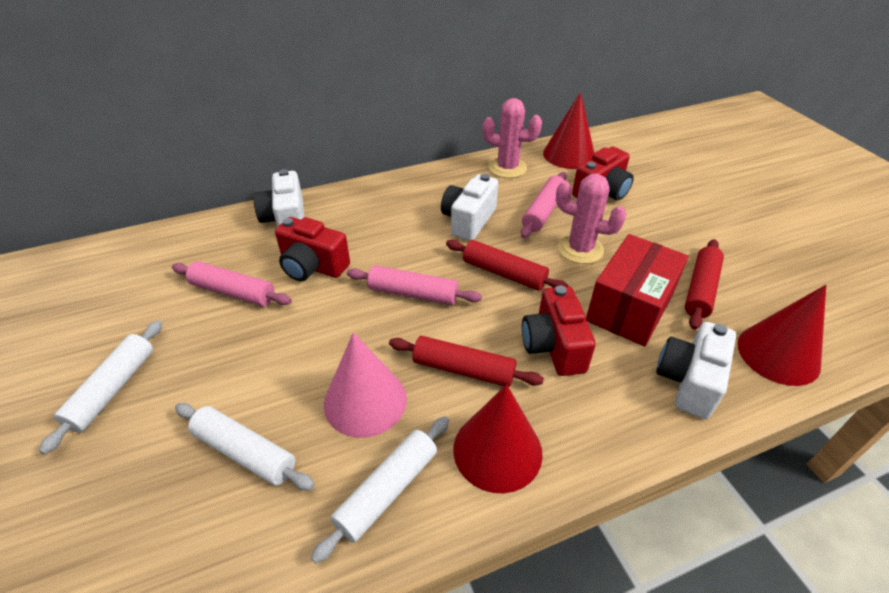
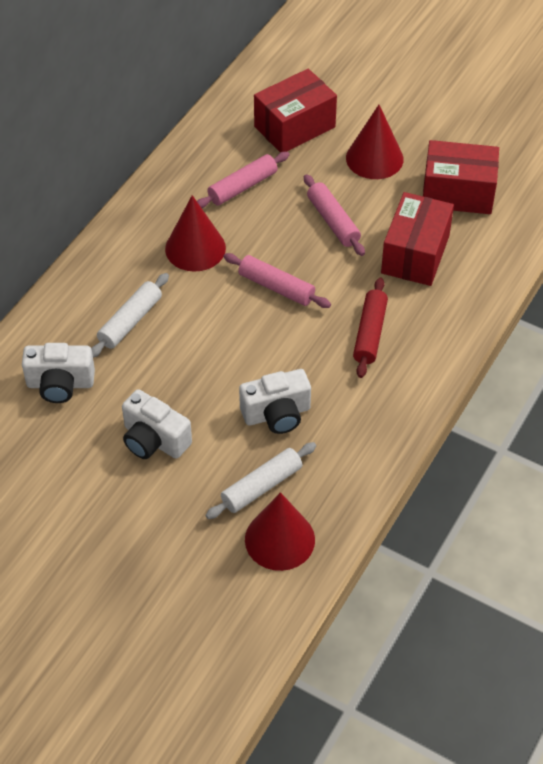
pink cactus: [482,98,542,178] [556,174,627,264] = 2 -> none = 0
pink cone: [324,332,407,438] = 1 -> none = 0
red box: [586,234,689,347] = 1 -> [254,69,337,153] [381,192,454,286] [423,140,499,214] = 3
red camera: [275,217,350,281] [522,285,596,376] [572,147,634,200] = 3 -> none = 0
red rolling pin: [389,336,544,387] [446,240,569,291] [685,239,724,330] = 3 -> [353,277,388,378] = 1
white rolling pin: [39,320,162,455] [175,403,315,490] [311,416,449,563] = 3 -> [91,273,169,358] [205,442,316,519] = 2

